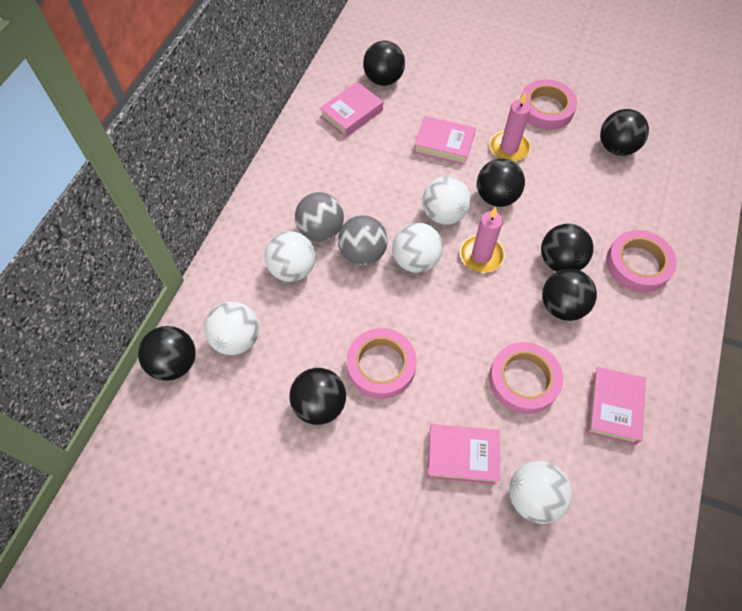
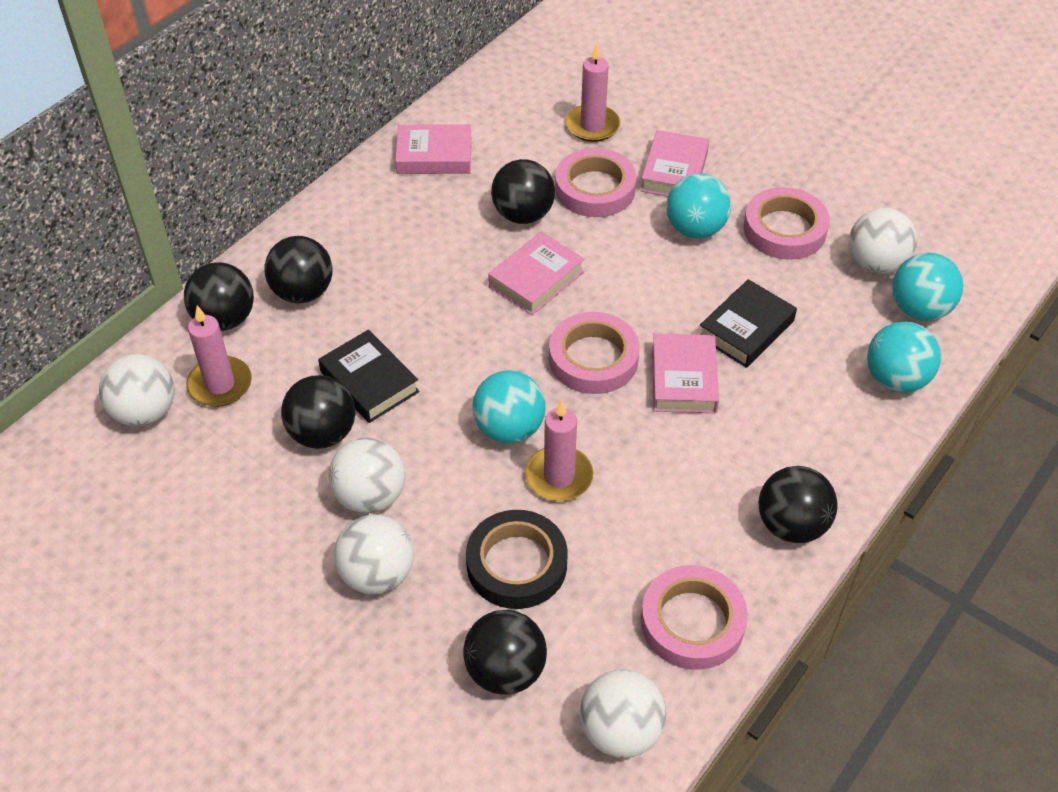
black ball: [138,326,196,381] [290,368,346,425] [363,41,405,86] [477,159,525,207] [541,224,594,272] [542,269,597,321] [600,109,649,156] = 7 -> [184,262,254,331] [264,236,332,303] [281,375,355,449] [463,610,547,695] [491,159,555,224] [759,466,837,543] = 6
black book: none = 0 -> [318,330,419,423] [700,279,797,368] = 2
black tape: none = 0 -> [466,510,568,609] = 1
grey ball: [295,192,344,241] [338,215,388,265] = 2 -> none = 0
pink candle: [460,207,505,273] [490,92,531,162] = 2 -> [186,306,252,407] [525,400,593,501] [566,44,620,142] = 3
turquoise ball: none = 0 -> [472,370,546,444] [666,173,731,239] [867,321,941,392] [892,253,963,321] = 4

